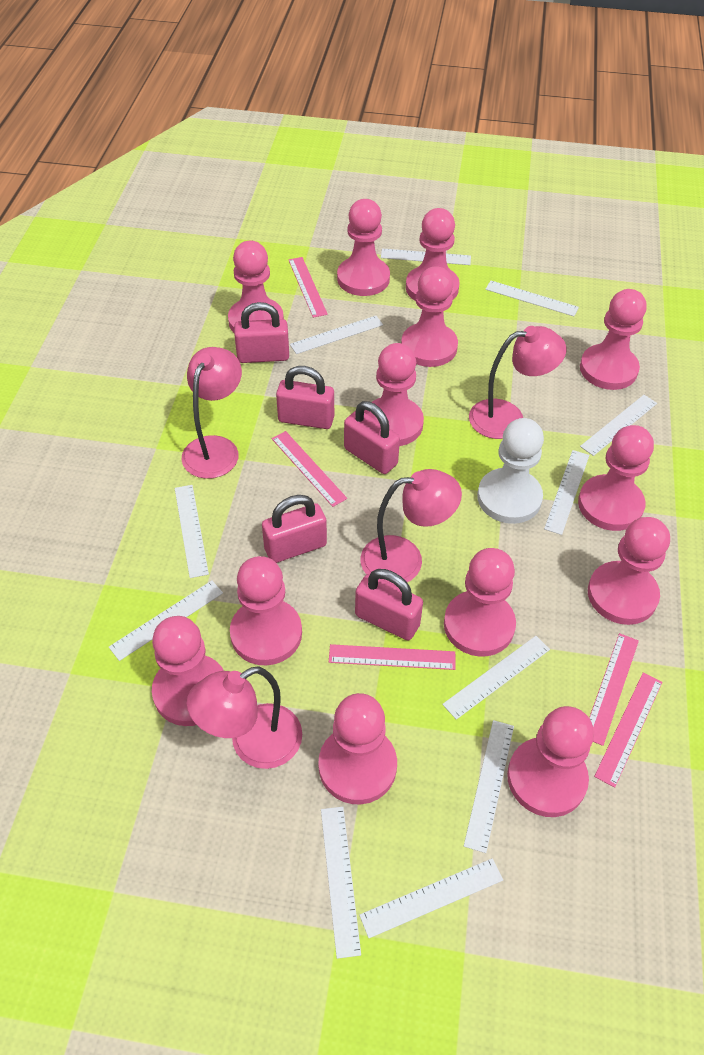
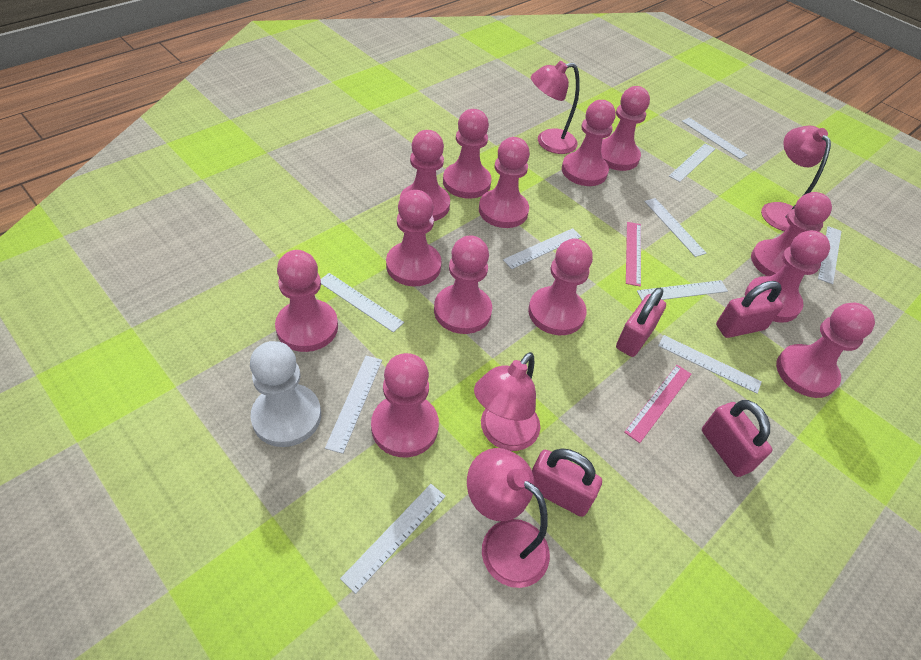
pink padlock: [234,302,289,363] [262,495,327,563] [276,366,334,429] [344,401,400,474] [355,569,423,640] = 5 -> [532,448,602,517] [616,288,666,357] [702,400,772,477] [716,281,783,338] = 4
pink ruler: [272,431,347,507] [289,257,328,318] [329,644,455,670] [589,633,639,746] [594,673,662,788] = 5 -> [624,365,692,443] [626,222,641,287] = 2
white ruler: [109,581,223,661] [175,485,209,578] [290,316,383,354] [321,807,361,959] [359,858,503,938] [381,249,471,265] [442,636,550,720] [464,720,514,853] [485,281,579,316] [544,450,589,535] [580,395,657,456] = 11 -> [320,273,404,333] [325,356,382,454] [340,484,446,594] [503,228,582,269] [637,280,728,301] [644,198,707,257] [658,335,762,394] [669,144,715,182] [682,118,747,159] [818,226,841,284] = 10

